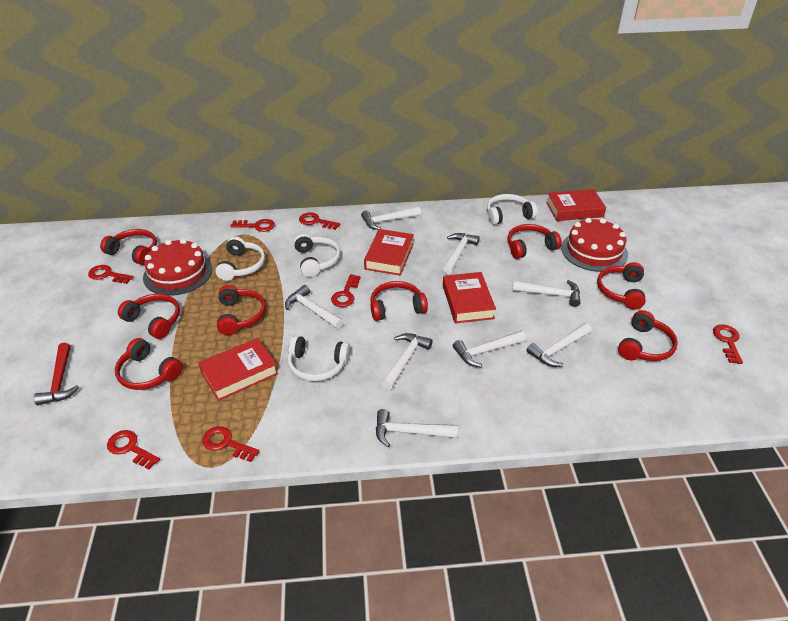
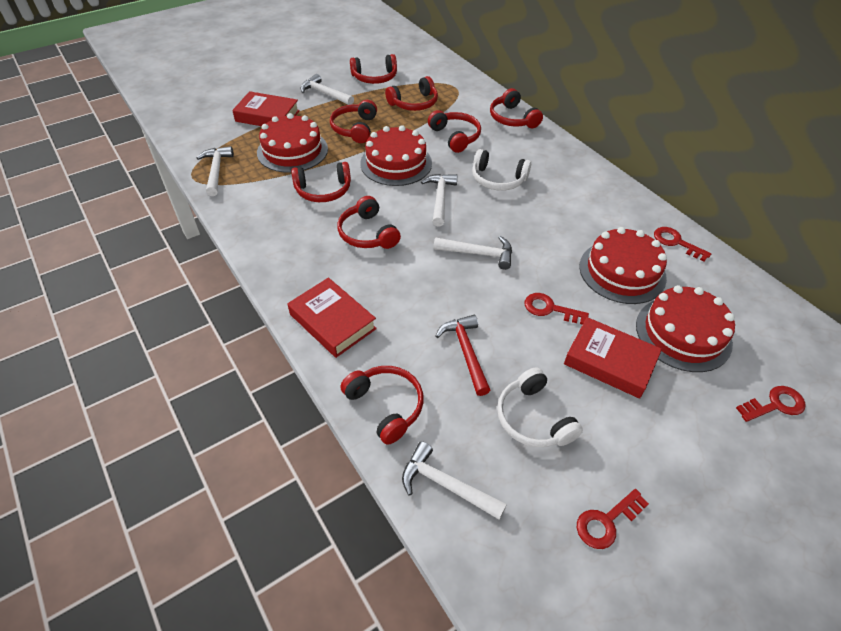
red book: [199,338,278,401] [364,229,414,276] [443,272,496,323] [546,189,606,221] = 4 -> [232,91,300,126] [287,278,377,358] [564,317,662,399] = 3
red cake: [143,239,212,296] [561,218,628,272] = 2 -> [257,113,328,173] [360,125,432,186] [579,227,667,304] [636,285,735,372] = 4
red key: [88,265,134,284] [107,430,160,470] [202,426,260,462] [231,219,275,232] [299,213,341,230] [331,274,361,307] [713,324,743,364] = 7 -> [525,293,589,325] [577,489,649,549] [654,227,711,261] [736,386,806,422] = 4
white hammer: [285,285,344,329] [361,207,421,230] [376,409,458,447] [382,333,433,389] [443,233,479,274] [453,331,526,367] [513,280,580,307] [526,323,592,367] = 8 -> [196,146,234,196] [301,74,354,105] [402,441,507,520] [421,174,458,227] [434,236,512,270] = 5
white headphones: [215,237,265,281] [288,336,350,381] [294,234,340,277] [487,194,537,225] = 4 -> [472,149,531,191] [497,367,583,447] = 2

